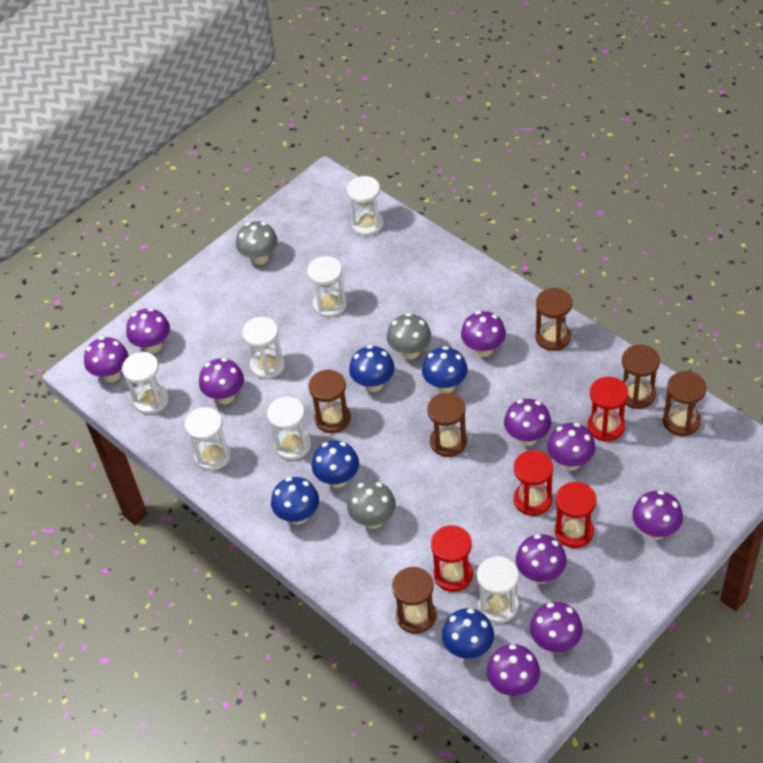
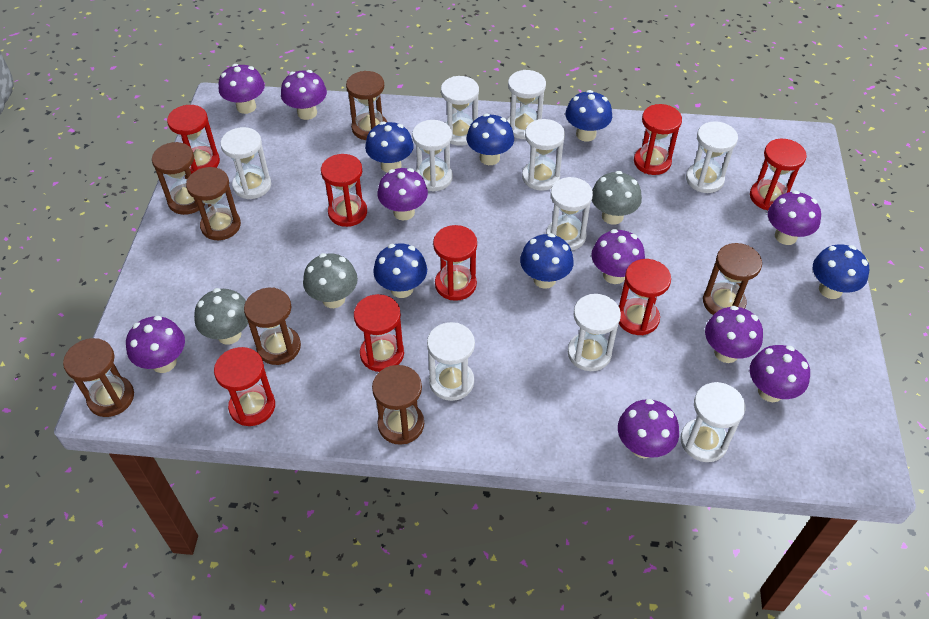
blue mushroom: [271,477,319,525] [312,441,359,488] [349,345,394,392] [422,346,468,393] [442,608,494,659] = 5 -> [365,122,414,173] [373,243,427,298] [466,114,514,165] [520,233,574,289] [565,90,612,142] [813,244,869,299] = 6
brown hourglass: [308,370,351,433] [392,567,436,634] [427,393,467,457] [535,288,572,351] [622,345,660,409] [663,371,706,436] = 6 -> [63,338,134,417] [152,142,205,215] [186,167,241,240] [244,288,301,365] [346,71,387,140] [372,365,424,445] [703,243,762,315] = 7
purple mushroom: [84,337,128,382] [126,308,170,353] [199,358,244,404] [461,311,506,357] [487,644,540,696] [504,399,551,446] [516,534,567,584] [530,602,583,652] [547,423,596,471] [632,490,683,540] = 10 -> [126,316,185,373] [219,64,265,114] [281,70,327,120] [378,168,428,220] [591,229,645,284] [618,399,679,458] [705,306,763,363] [750,345,810,402] [768,191,821,245] = 9
red hourglass: [431,525,473,592] [514,450,553,516] [555,482,596,548] [588,377,628,442] = 4 -> [167,105,220,174] [214,347,275,426] [321,154,367,227] [354,294,404,372] [433,225,477,301] [619,259,671,335] [634,104,682,175] [750,139,807,210] = 8
white hourglass: [122,352,169,414] [185,407,231,471] [242,317,285,379] [267,396,311,460] [307,256,347,318] [346,176,384,236] [477,556,519,623] = 7 -> [220,127,271,199] [412,120,453,192] [427,322,475,401] [441,76,479,146] [507,70,546,139] [522,119,565,191] [546,177,593,250] [568,294,621,371] [680,382,745,462] [686,121,738,193] = 10

